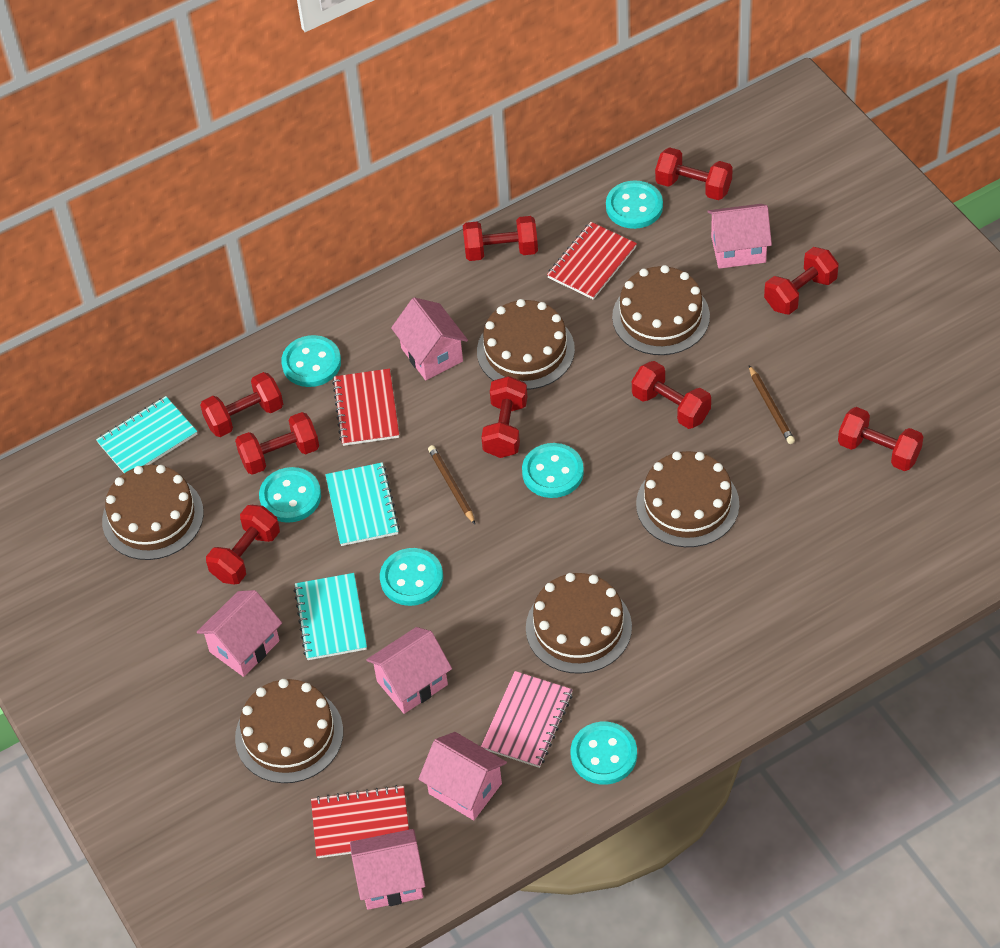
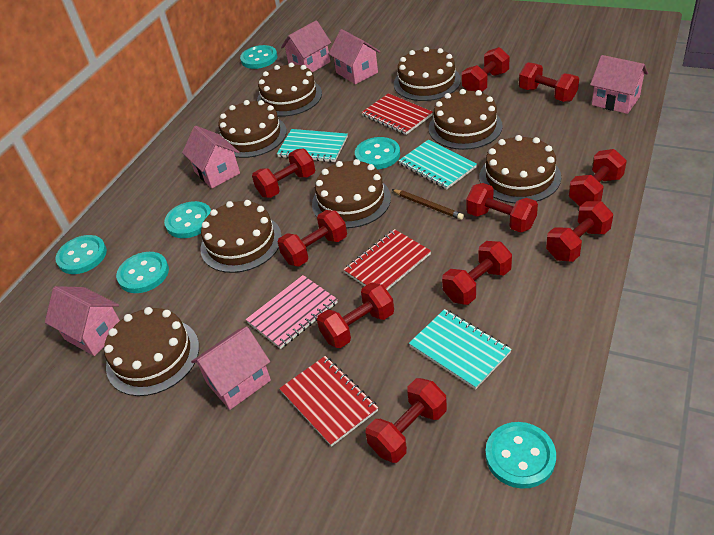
brown cake: [102,465,204,560] [235,679,343,783] [477,299,575,390] [526,573,632,674] [612,265,710,355] [636,451,739,547] = 6 -> [104,307,199,396] [200,200,282,273] [218,100,287,158] [257,63,322,117] [312,159,391,228] [394,47,461,101] [429,89,503,150] [479,135,561,203] = 8
brown pencil: [428,445,475,524] [749,365,795,444] = 2 -> [391,189,464,220] = 1
red dumbbell: [200,372,283,437] [206,505,280,585] [235,412,319,475] [463,216,538,261] [481,376,527,458] [632,361,711,429] [655,147,733,200] [764,247,839,315] [838,407,923,471] = 9 -> [252,149,315,198] [278,210,347,267] [317,282,394,348] [366,378,447,463] [442,241,512,305] [462,47,510,92] [466,183,538,233] [519,63,579,102] [546,201,613,262] [569,149,627,206] = 10

